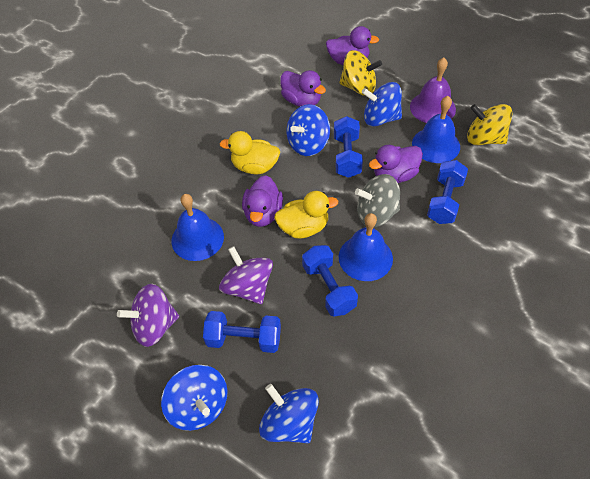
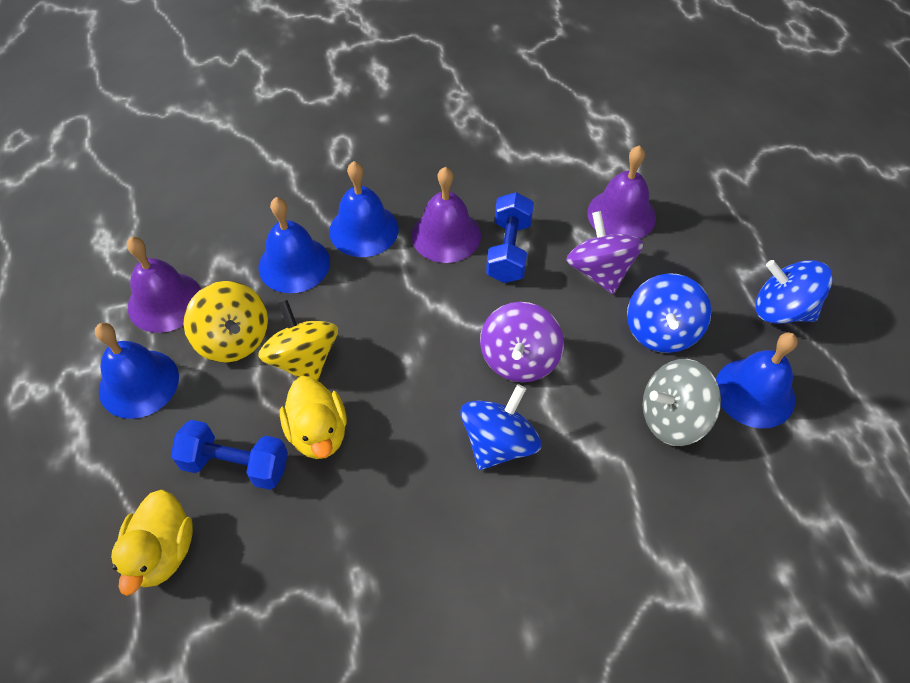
blue bell: [172,194,224,261] [339,213,393,281] [412,96,460,163] = 3 -> [95,323,179,419] [258,197,330,293] [329,161,399,257] [716,332,798,428] = 4
blue dumbbell: [203,311,281,353] [302,245,358,316] [334,116,363,178] [427,160,468,224] = 4 -> [171,420,288,490] [486,192,534,283] = 2
blue spinning top: [161,365,228,431] [259,384,319,443] [287,104,330,156] [362,82,402,127] = 4 -> [460,384,541,470] [627,273,711,353] [756,260,833,324] = 3
purple bell: [410,58,456,123] = 1 -> [127,237,201,333] [411,167,481,263] [587,145,656,239] = 3
purple duck: [242,175,283,227] [280,70,326,107] [326,26,379,65] [369,145,423,183] = 4 -> none = 0

